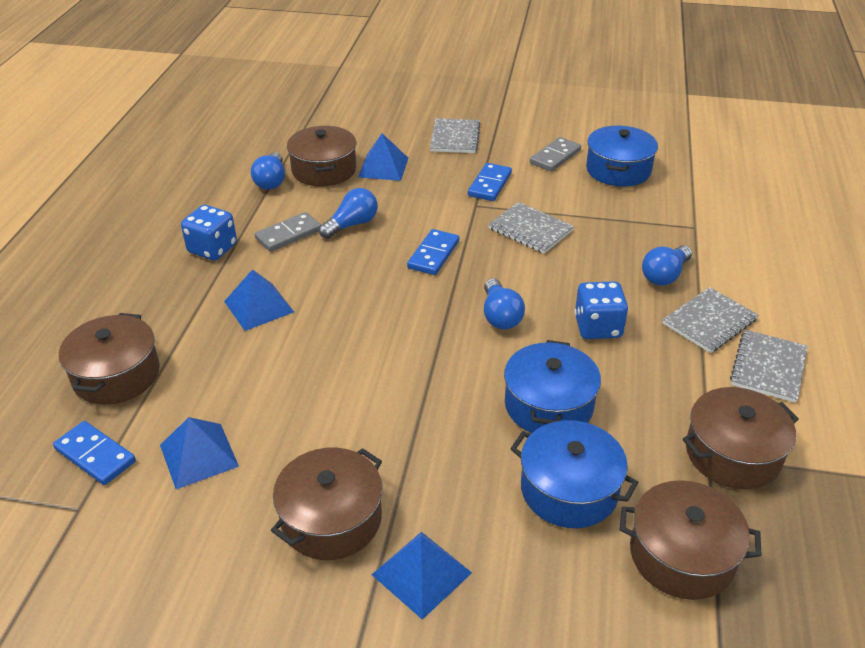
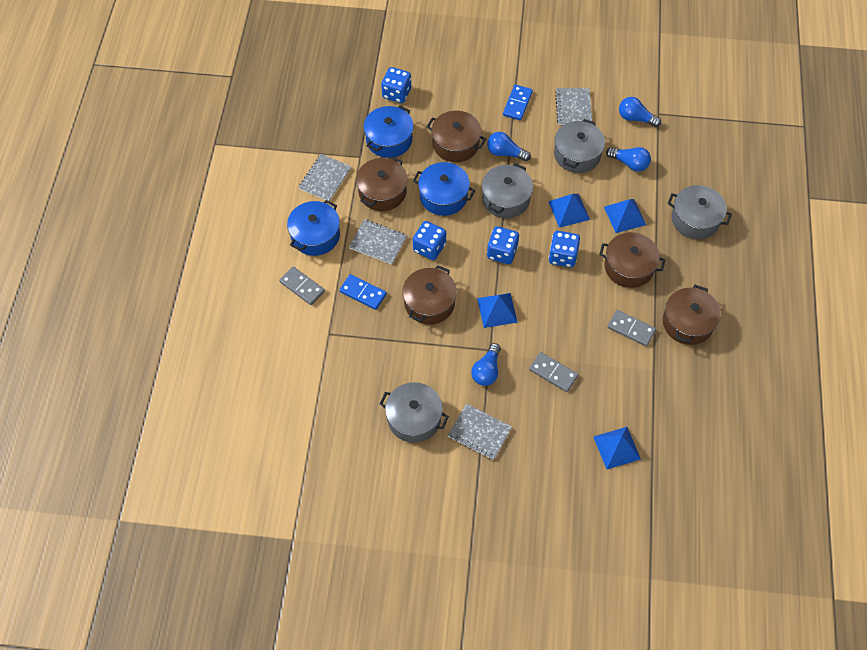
blue dice: [181,205,237,260] [574,281,628,339] = 2 -> [381,67,411,103] [413,221,446,260] [487,226,519,264] [549,231,580,267] = 4
blue domino: [53,421,136,485] [407,229,459,275] [468,163,512,201] = 3 -> [339,274,387,310] [503,85,533,120] = 2
grey domino: [254,212,321,252] [530,137,581,172] = 2 -> [279,266,325,305] [529,352,578,392] [607,310,656,347] = 3
grey pot: none = 0 -> [379,382,449,443] [482,163,533,218] [554,119,605,173] [667,185,732,239] = 4

